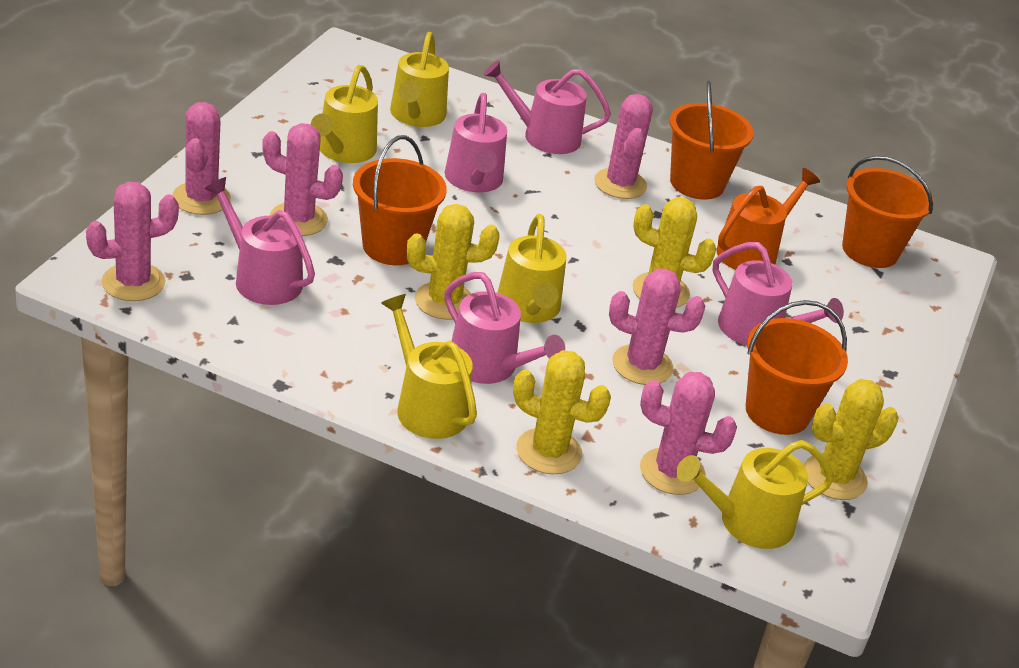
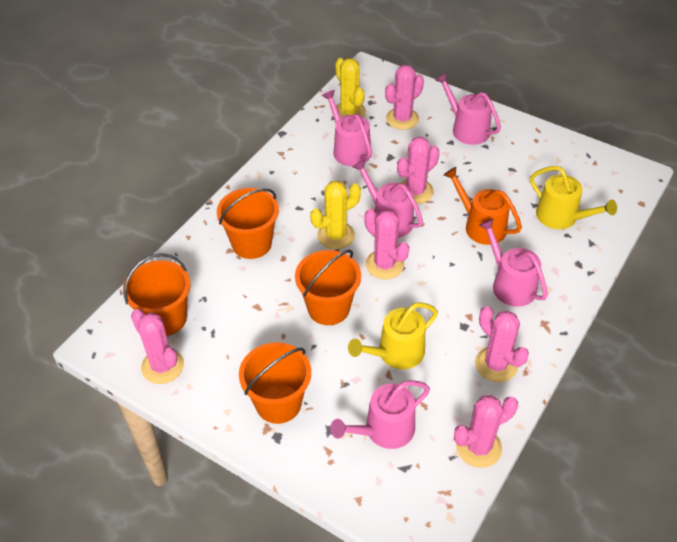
yellow cactus: [407,204,500,320] [513,350,611,474] [633,197,716,308] [804,379,899,500] = 4 -> [310,181,361,249] [335,58,366,117] = 2
yellow watering can: [311,65,378,163] [381,294,477,439] [390,32,449,127] [497,214,567,323] [676,440,834,549] = 5 -> [348,302,438,369] [530,166,617,229] = 2

